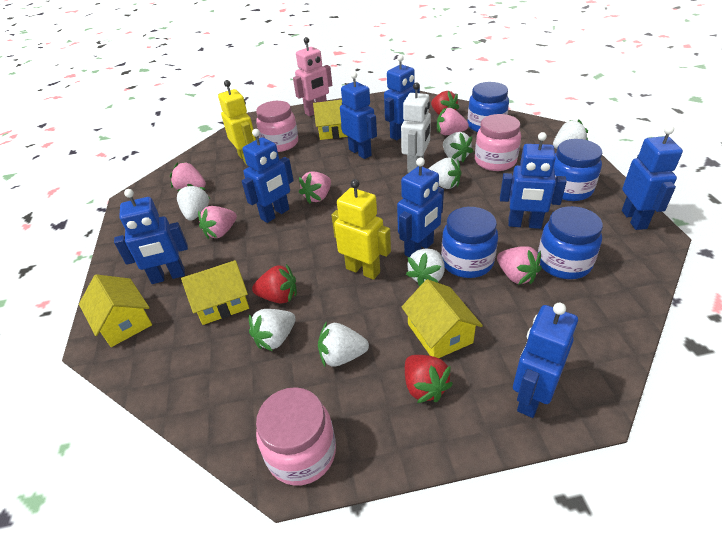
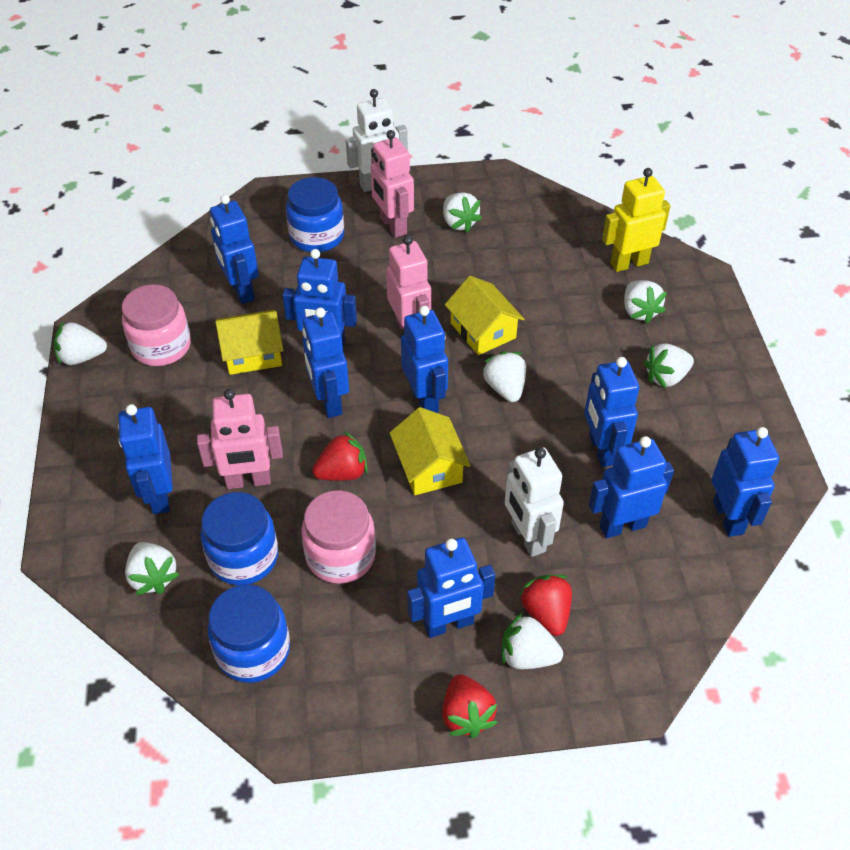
blue jar: [441,207,498,278] [467,82,509,132] [538,206,603,279] [554,139,602,201] = 4 -> [201,492,278,585] [208,584,290,683] [286,177,344,252] = 3
blue robot: [114,189,188,284] [242,129,294,223] [340,72,377,159] [384,55,420,140] [397,158,444,257] [500,132,567,229] [513,303,578,418] [622,126,683,230] = 8 -> [118,404,173,514] [210,195,259,304] [282,249,357,348] [302,308,349,418] [401,306,448,413] [407,538,495,638] [584,357,639,467] [589,436,674,538] [711,427,779,537] = 9
pink jar: [256,101,298,152] [256,387,336,486] [475,114,521,171] = 3 -> [122,285,191,366] [301,490,376,584] = 2
pink robot: [293,37,332,116] = 1 -> [197,389,283,489] [371,130,414,238] [386,235,431,329] = 3
pink strawberry: [170,162,206,190] [198,206,237,239] [299,171,331,204] [437,108,469,135] [497,246,542,285] = 5 -> none = 0
white robot: [401,82,431,173] = 1 -> [346,89,408,192] [505,447,564,557] = 2
yellow house: [79,274,152,347] [181,260,249,325] [313,100,348,140] [401,279,483,358] = 4 -> [215,310,283,375] [390,407,471,495] [445,276,524,355] = 3
yellow robot: [218,80,256,165] [331,179,391,280] = 2 -> [602,168,670,272] = 1

